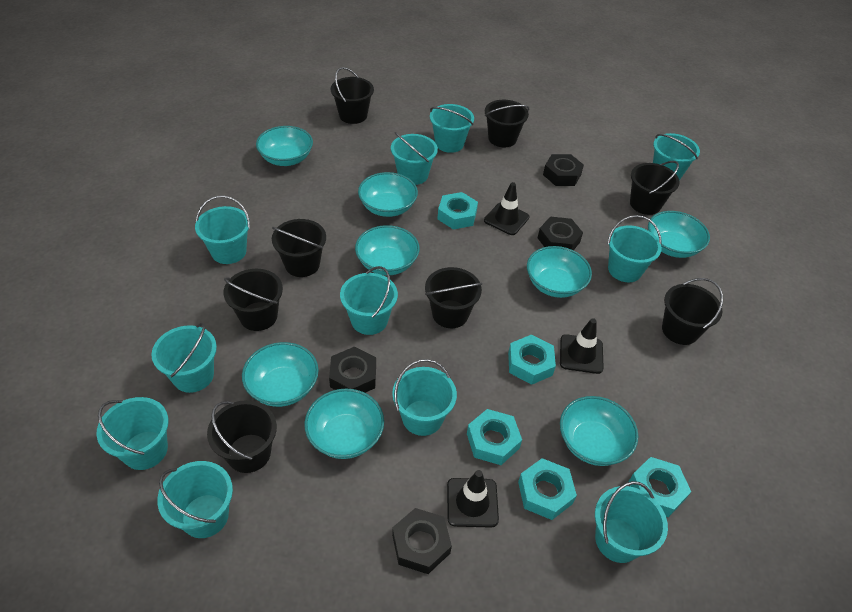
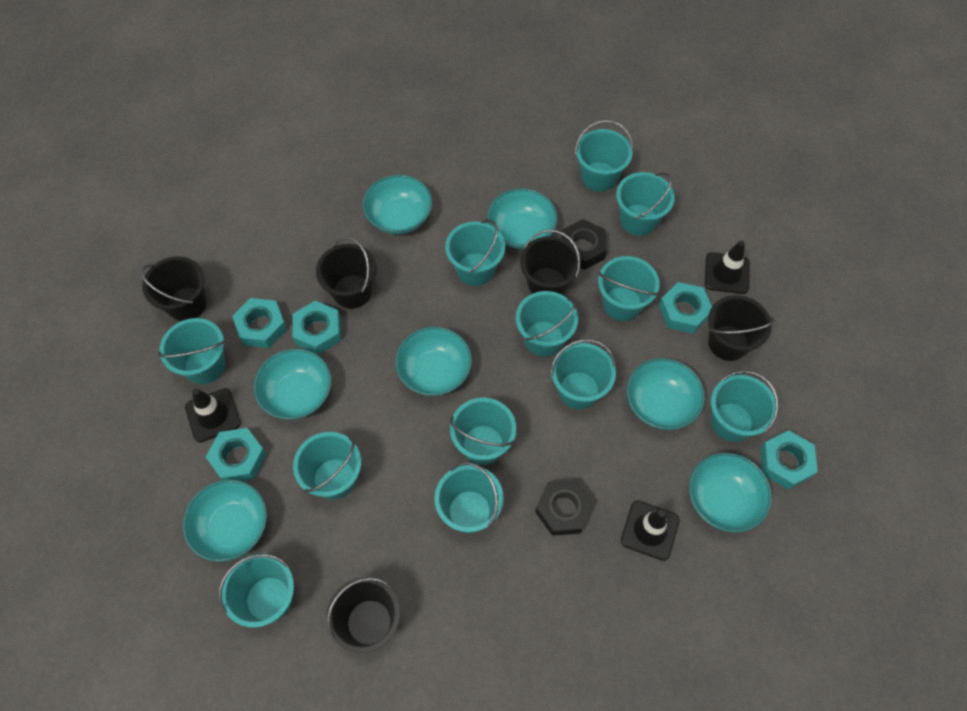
black bucket: [207,400,277,473] [223,269,283,331] [272,219,326,277] [331,67,374,124] [425,267,482,328] [485,100,529,147] [630,161,680,215] [662,278,723,345] = 8 -> [141,256,207,321] [316,237,377,309] [327,577,400,653] [520,230,581,295] [708,295,774,361] = 5
black nut: [329,347,376,393] [392,508,452,574] [538,217,583,250] [543,154,584,186] = 4 -> [535,480,594,536] [561,219,607,270] = 2
turquoise bowl: [242,342,319,407] [256,126,313,166] [304,389,384,459] [355,225,420,275] [358,172,418,217] [527,246,592,298] [560,396,638,466] [648,211,710,258] = 8 -> [183,479,267,562] [254,349,331,420] [363,175,432,234] [395,327,472,396] [487,188,557,249] [627,358,705,430] [689,453,772,533] = 7
turquoise bucket: [97,397,169,470] [152,323,217,393] [157,461,233,538] [195,196,250,264] [340,266,398,335] [391,132,438,185] [392,359,457,436] [430,104,474,153] [595,481,668,563] [608,215,662,282] [653,133,700,180] = 11 -> [158,318,226,384] [219,554,294,628] [293,432,361,500] [434,462,504,533] [445,219,505,286] [450,398,516,465] [516,291,578,357] [550,339,616,409] [575,120,633,192] [598,256,660,321] [616,172,675,236] [711,370,779,442] = 12

